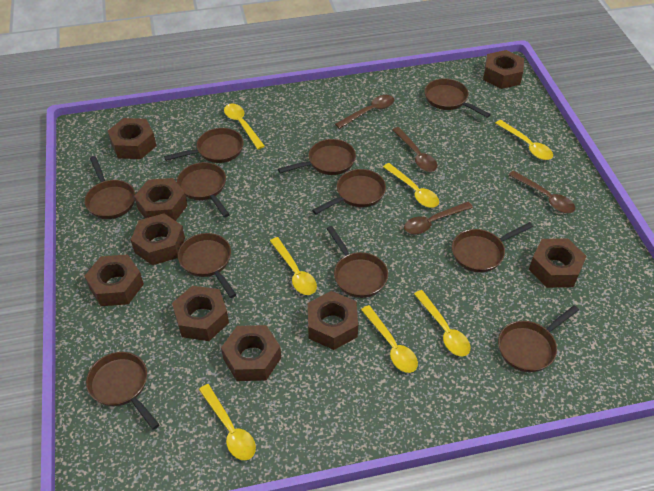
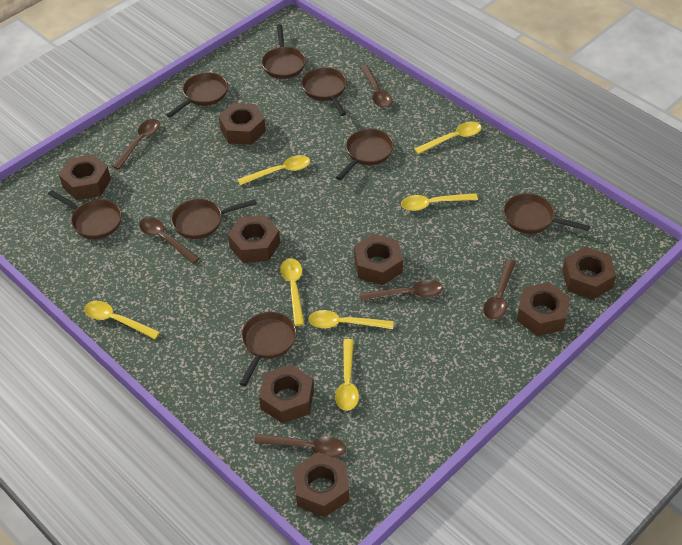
brown nut: [85,254,144,306] [108,118,157,159] [131,213,185,265] [134,178,188,221] [172,286,229,341] [221,325,281,381] [308,291,358,350] [483,50,524,89] [529,238,587,288] = 9 -> [59,154,111,200] [218,103,266,145] [228,215,280,263] [259,364,314,424] [293,452,350,517] [354,234,403,285] [517,282,570,336] [562,246,616,300] = 8
brown pan: [85,156,135,219] [86,352,160,430] [164,128,244,163] [177,162,230,218] [178,233,236,298] [278,139,356,175] [312,169,386,214] [327,226,388,298] [424,78,491,118] [452,222,533,273] [498,305,579,372] = 11 -> [48,190,122,239] [166,73,228,118] [171,199,257,239] [240,312,297,386] [262,24,306,79] [302,68,347,116] [336,129,394,180] [503,194,590,234] = 8
brown spoon: [335,95,394,129] [392,127,437,172] [404,202,473,234] [509,171,575,213] = 4 -> [112,119,160,170] [139,217,200,264] [254,434,346,458] [360,65,392,108] [360,280,443,301] [484,259,516,320] = 6

